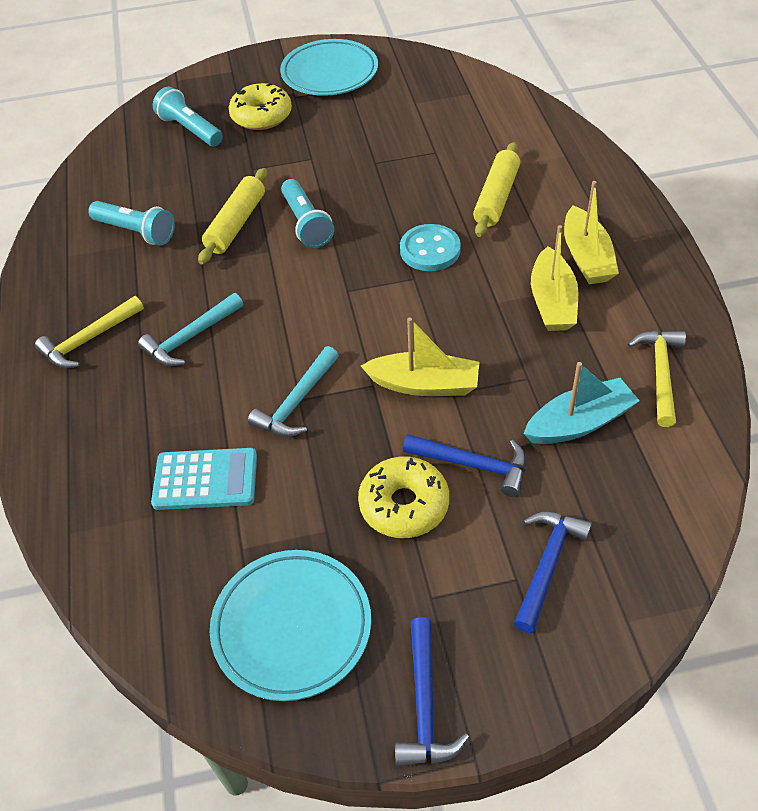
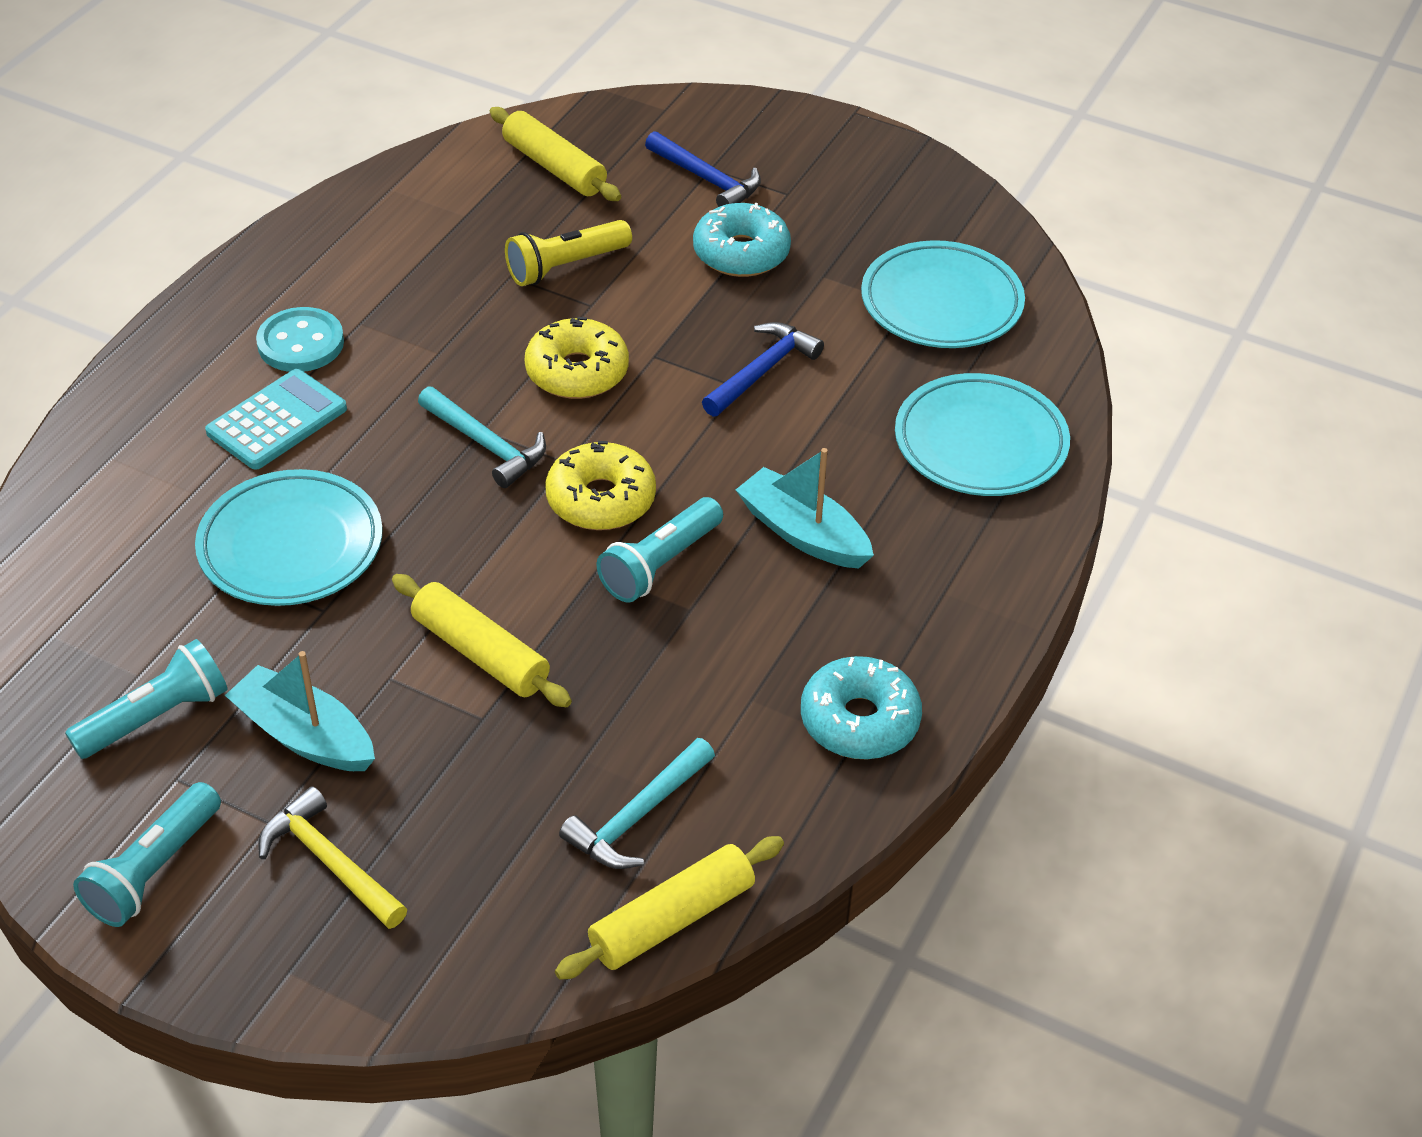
blue hammer: [395,617,469,766] [403,434,527,497] [514,512,592,633] = 3 -> [645,131,761,207] [702,322,824,417] = 2
turquoise boat: [524,362,640,444] = 1 -> [225,651,375,771] [736,448,874,568] = 2
turquoise donut: none = 0 -> [693,203,791,277] [801,656,922,759] = 2
turquoise plate: [210,550,371,701] [280,39,378,96] = 2 -> [195,469,383,606] [861,240,1025,348] [895,373,1070,496] = 3
yellow boat: [361,317,479,396] [531,225,578,331] [564,181,619,284] = 3 -> none = 0
yellow flashlight: none = 0 -> [505,220,632,286] = 1
yellow hammer: [35,296,144,368] [627,330,686,427] = 2 -> [258,786,407,929] = 1
yellow rolling pin: [198,168,267,265] [473,142,520,237] = 2 -> [392,574,572,707] [490,107,621,201] [555,836,784,980] = 3

